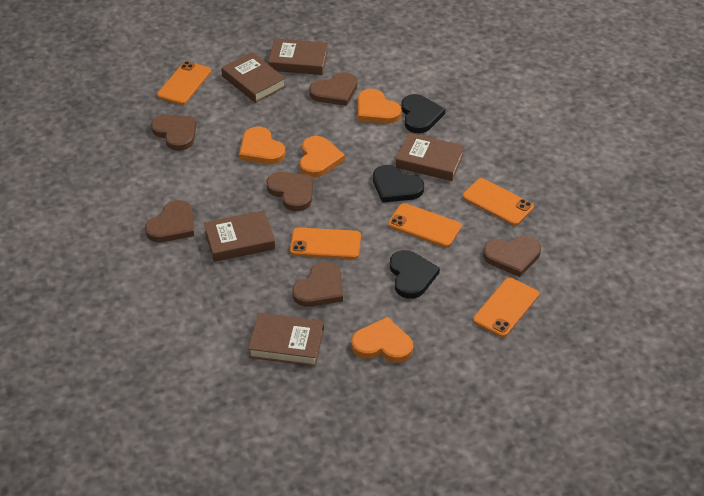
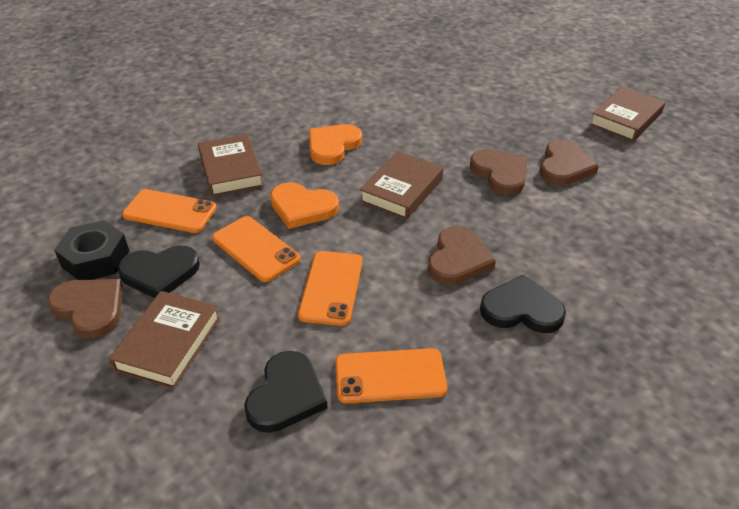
black nut: none = 0 -> [54,220,129,280] = 1
brown book: [204,210,275,262] [221,52,286,103] [248,313,324,366] [268,38,328,75] [396,133,464,181] = 5 -> [109,291,220,389] [198,134,264,197] [360,151,443,220] [590,87,665,142] = 4
brown heart: [145,200,194,242] [151,114,197,151] [267,172,313,211] [292,262,343,307] [309,72,357,106] [483,236,541,277] = 6 -> [48,279,123,338] [428,226,496,285] [470,149,527,195] [540,140,599,185] = 4
orange heart: [239,127,285,164] [300,136,345,177] [352,317,413,363] [358,89,402,124] = 4 -> [270,182,339,229] [309,124,362,165] = 2
orange phone: [157,61,211,105] [290,227,361,259] [388,203,462,247] [462,178,534,226] [473,278,539,337] = 5 -> [122,189,217,233] [212,216,300,282] [298,251,363,326] [335,348,447,403] = 4

